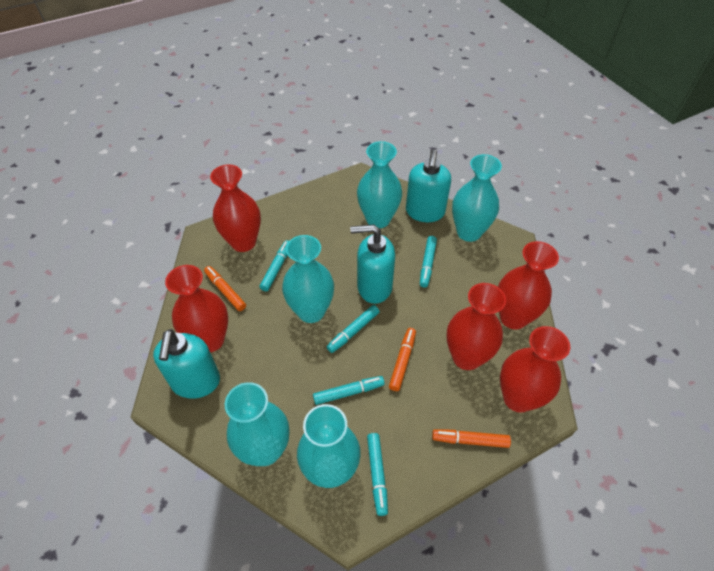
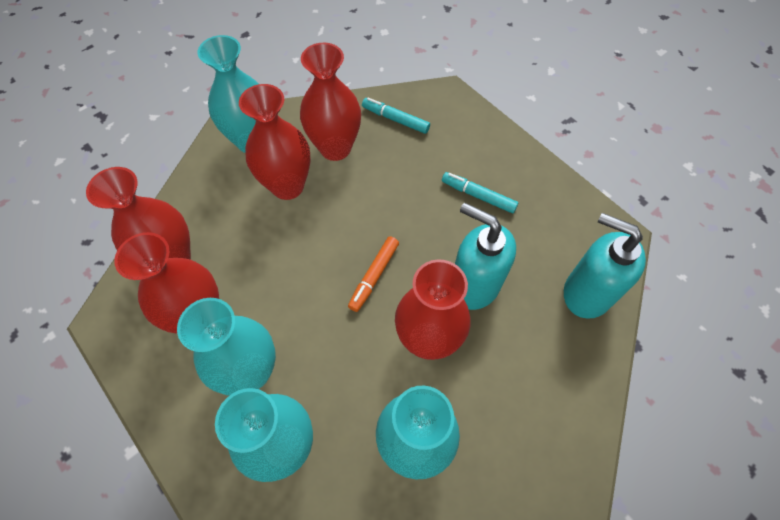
orange marker: [204,266,246,311] [389,328,416,391] [432,430,511,448] = 3 -> [348,236,399,312] = 1
turquoise marker: [260,240,289,291] [313,376,385,405] [327,305,380,353] [367,433,388,516] [420,236,437,288] = 5 -> [362,98,430,134] [442,172,518,213] = 2
turquoise soap dispenser: [153,329,220,399] [350,224,395,304] [406,149,451,222] = 3 -> [455,203,516,310] [564,213,646,319] = 2
turquoise vase: [225,382,289,466] [282,235,334,323] [297,404,361,488] [357,141,402,228] [452,154,502,242] = 5 -> [177,298,276,396] [197,35,259,153] [215,388,313,482] [376,386,460,479] = 4

